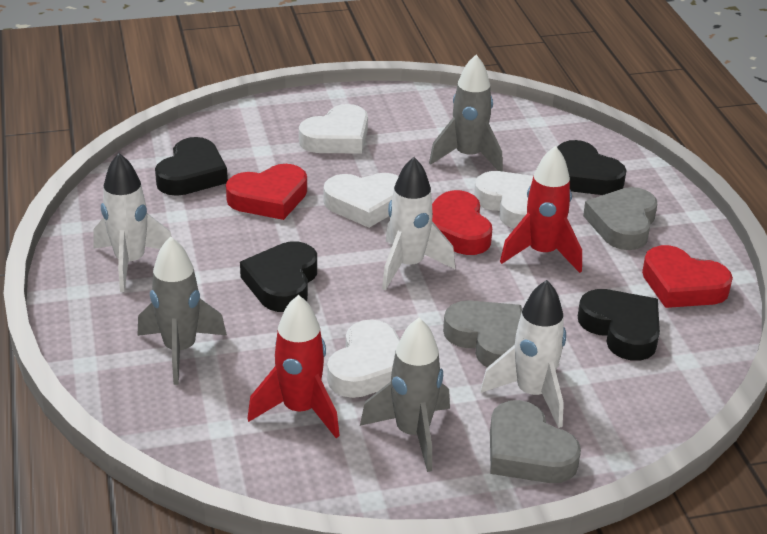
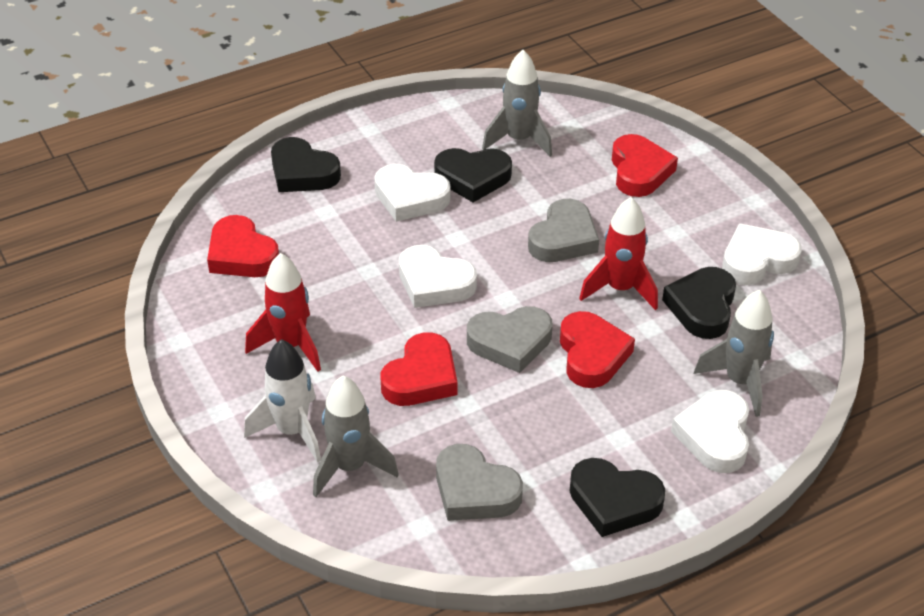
red heart: [226,164,307,220] [432,190,492,255] [642,245,733,308] = 3 -> [207,215,279,277] [381,332,457,406] [560,311,635,388] [612,134,678,197] = 4
white rocket: [94,153,172,292] [382,157,455,290] [480,280,566,428] = 3 -> [244,339,321,463] = 1

